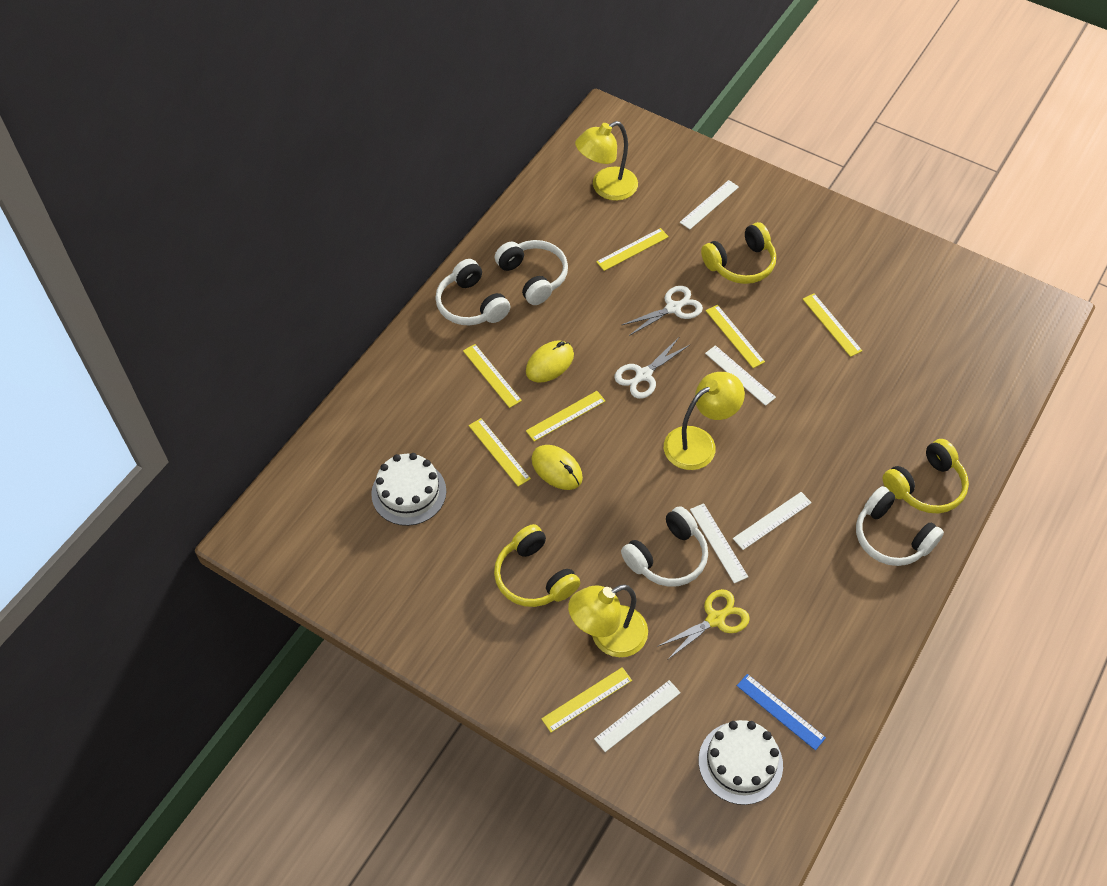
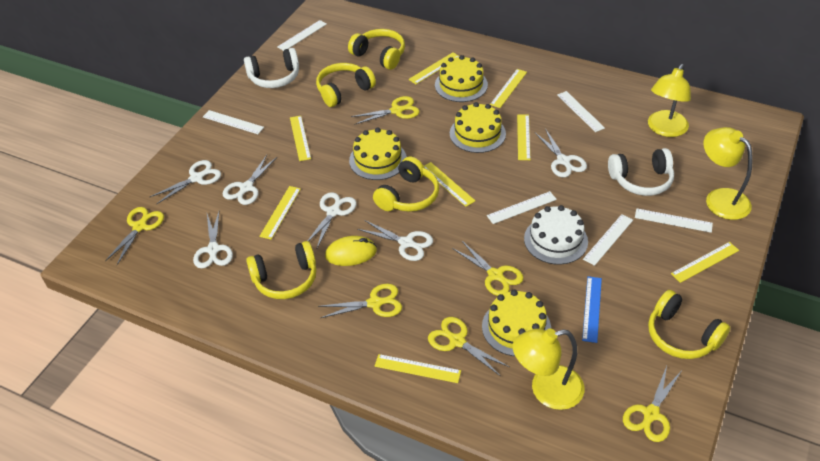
white cake: [371,453,446,526] [699,720,783,805] = 2 -> [524,205,588,264] = 1
white headphones: [435,259,510,325] [495,240,568,305] [621,506,708,587] [856,486,944,566] = 4 -> [244,48,299,88] [608,148,674,196] = 2
white ruler: [594,680,681,752] [679,180,739,229] [690,503,748,583] [705,345,776,406] [733,492,812,550] = 5 -> [203,110,264,134] [277,20,327,51] [487,191,557,224] [557,91,605,132] [583,214,633,266] [635,208,713,233] = 6
white scissors: [614,338,690,399] [622,286,703,336] = 2 -> [150,160,221,205] [193,212,233,269] [223,155,277,205] [308,192,357,248] [357,220,433,261] [535,128,587,177] = 6
yellow cake: none = 0 -> [349,128,407,180] [435,55,488,102] [450,102,506,153] [482,290,551,356] = 4
yellow headphones: [494,524,580,607] [701,222,776,284] [883,439,969,513] = 3 -> [246,241,316,299] [316,63,376,107] [348,29,405,70] [373,157,439,212] [648,290,730,359] = 5
yellow mouse: [526,340,574,383] [531,445,583,490] = 2 -> [325,236,377,266] = 1
yellow ruler: [463,344,522,408] [469,418,531,487] [526,391,605,442] [541,667,632,733] [596,228,669,271] [706,305,765,368] [803,293,862,357] = 7 -> [259,186,301,240] [290,116,311,161] [375,354,461,383] [408,52,460,84] [424,162,476,207] [490,69,527,108] [517,114,531,160] [671,242,739,283] = 8
yellow scissors: [657,589,750,660] = 1 -> [105,207,164,265] [318,284,402,318] [351,96,420,125] [428,317,509,376] [452,241,523,296] [623,366,681,442] = 6

